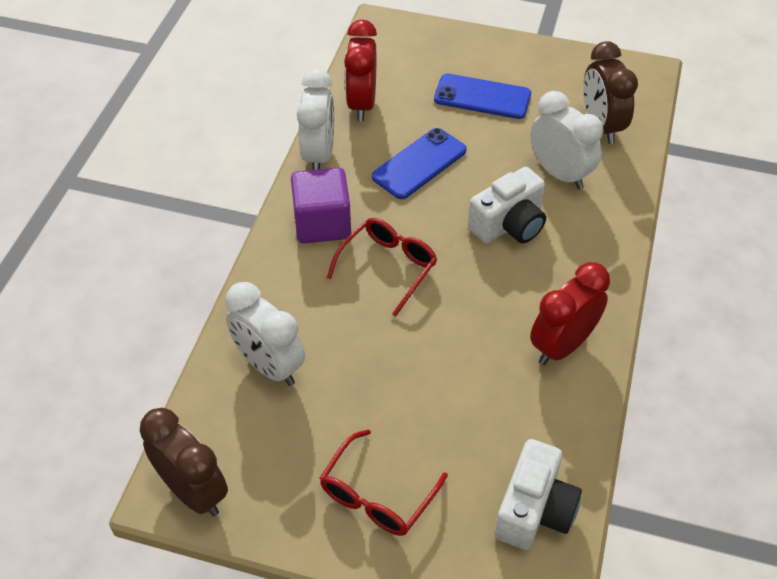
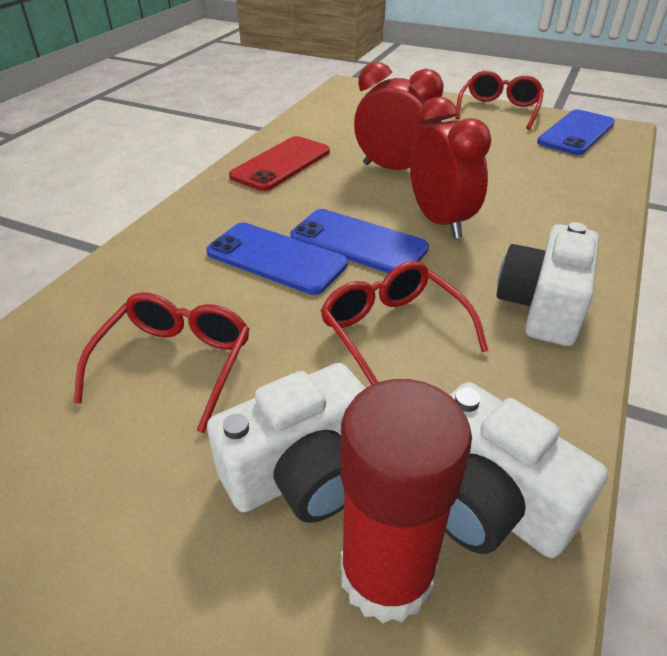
blue phone: [372,128,467,199] [434,74,531,119] = 2 -> [206,223,348,295] [290,209,429,273] [537,109,615,155] = 3
brown clock: [140,408,228,516] [583,41,638,144] = 2 -> none = 0
purple cube: [291,167,351,243] = 1 -> none = 0
red glasses: [320,429,448,536] [327,218,437,317] = 2 -> [73,292,249,433] [321,261,489,385] [456,71,544,130] = 3
red glue stick: none = 0 -> [340,379,472,623] = 1
red phone: none = 0 -> [229,136,330,191] = 1
white camera: [468,167,546,243] [495,439,582,550] = 2 -> [207,363,365,523] [445,382,608,558] [496,222,599,346] = 3
white clock: [226,282,305,386] [297,69,334,170] [530,91,603,189] = 3 -> none = 0

